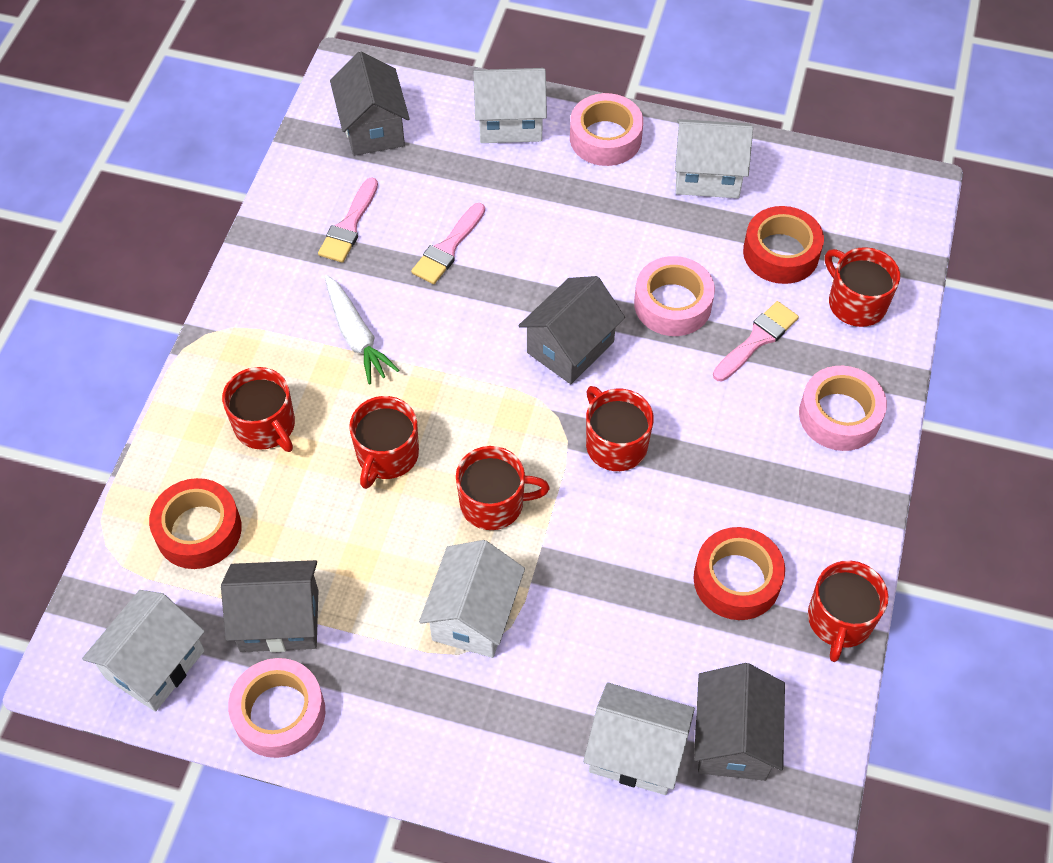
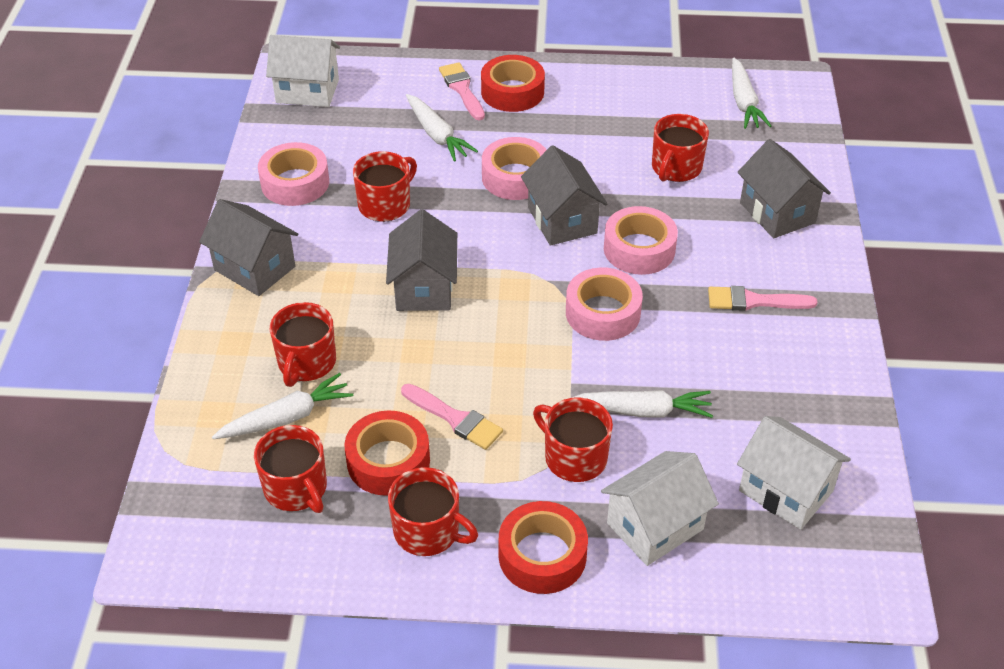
white carrot: [325,275,399,384] = 1 -> [212,373,353,439] [406,94,478,162] [571,390,713,418] [732,58,771,129] = 4
white house: [82,590,205,712] [419,540,525,658] [473,68,547,143] [583,682,695,795] [675,119,753,198] = 5 -> [266,35,340,107] [601,451,719,566] [737,416,851,530] = 3

